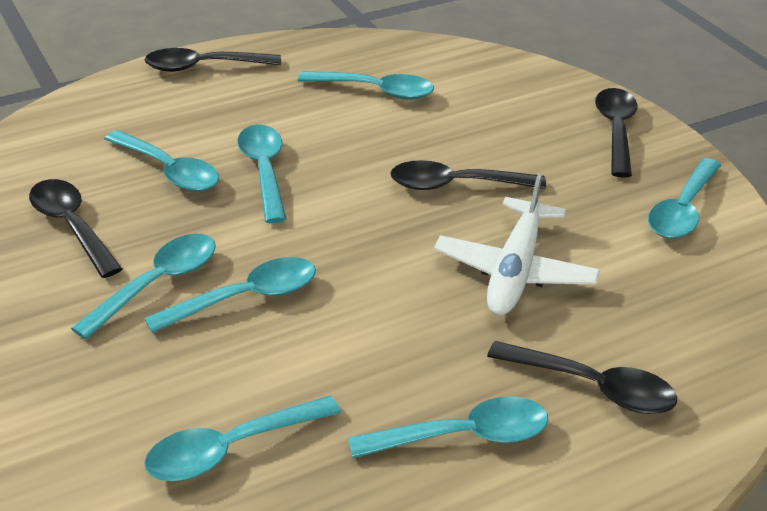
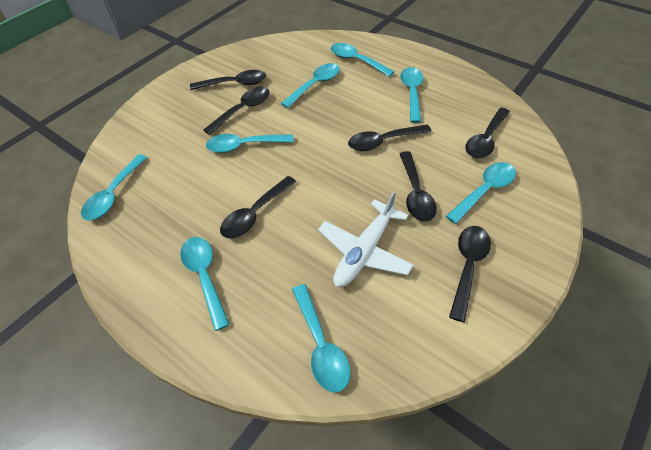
black spoon: [29,179,122,278] [144,48,281,72] [390,160,546,190] [487,341,677,414] [595,88,637,178] = 5 -> [190,70,266,90] [203,87,270,135] [220,176,296,238] [348,125,432,151] [399,151,437,221] [449,226,491,322] [465,108,510,158] = 7

